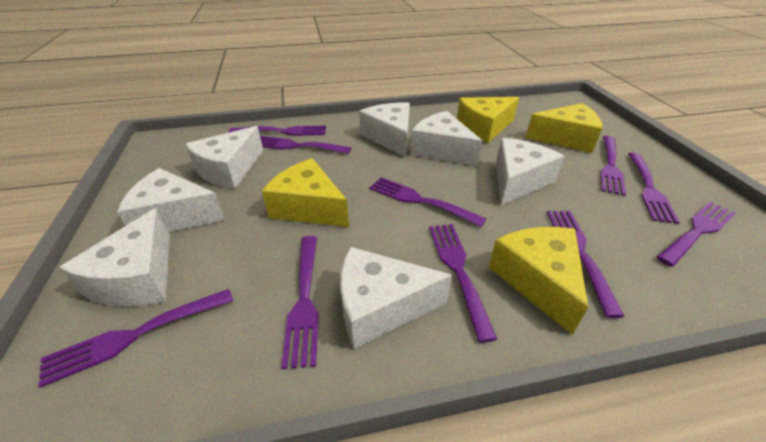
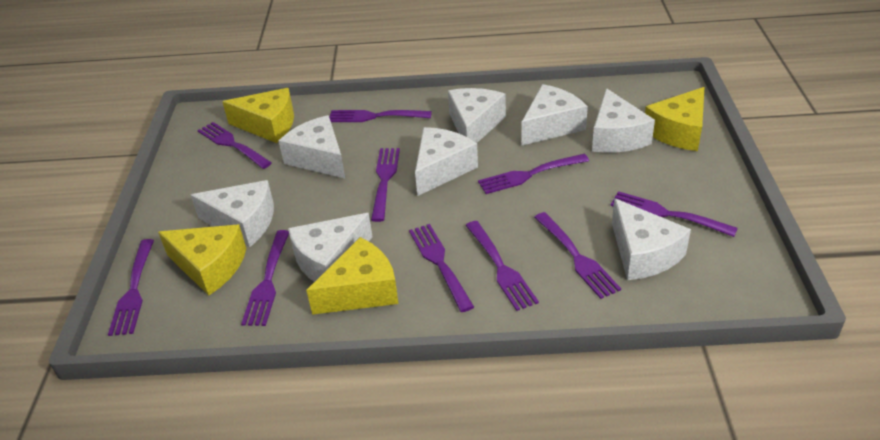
white cheese: [59,208,170,307] [117,168,225,232] [185,126,263,189] [340,247,452,349] [359,103,410,158] [411,111,482,166] [496,138,564,205] = 7 -> [191,180,274,247] [279,115,345,178] [288,213,372,282] [415,127,478,196] [448,88,506,143] [521,84,588,146] [592,88,655,153] [612,198,691,280] = 8

